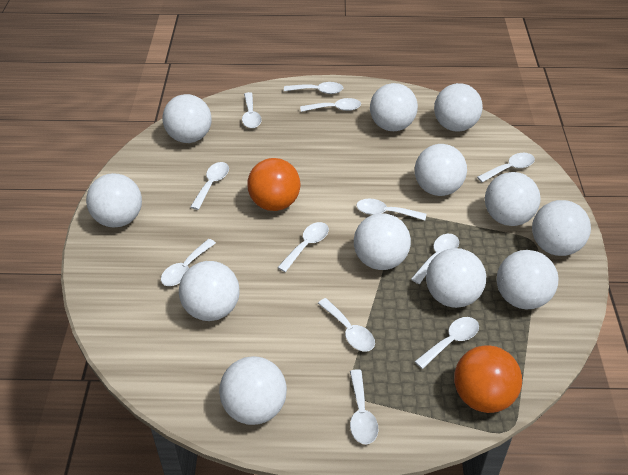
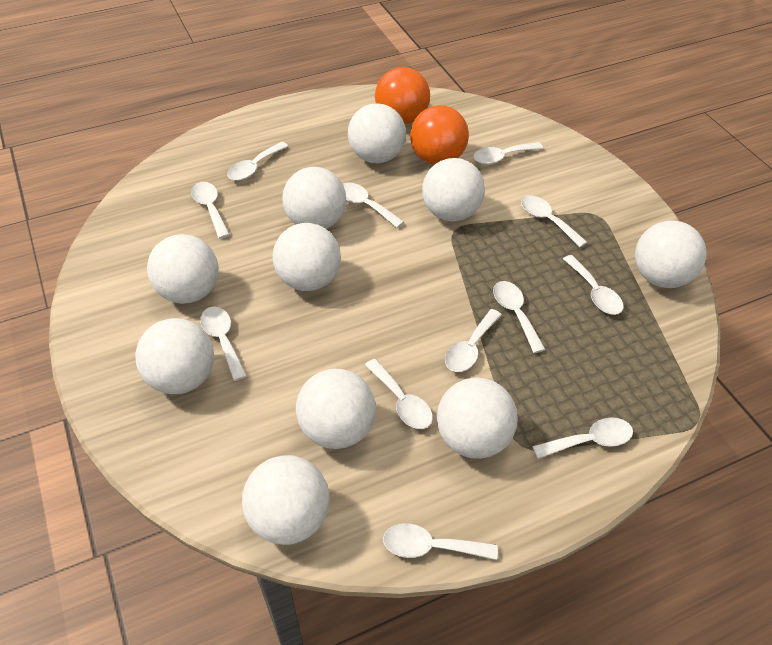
white ball: [86,173,142,227] [162,94,212,143] [179,261,240,321] [219,356,287,425] [354,213,411,270] [370,83,418,131] [415,144,467,196] [426,248,486,308] [434,83,483,132] [485,172,541,226] [497,250,558,309] [532,200,591,256] = 12 -> [135,318,214,394] [147,234,219,304] [242,455,330,545] [273,223,341,291] [283,167,346,229] [296,369,376,449] [348,103,406,163] [422,158,485,221] [437,378,518,459] [635,221,706,288] = 10

